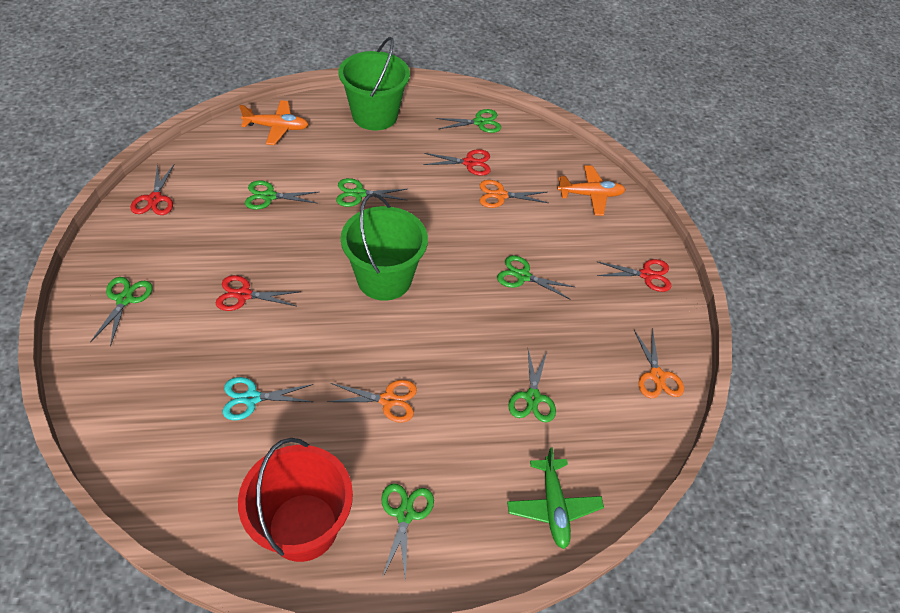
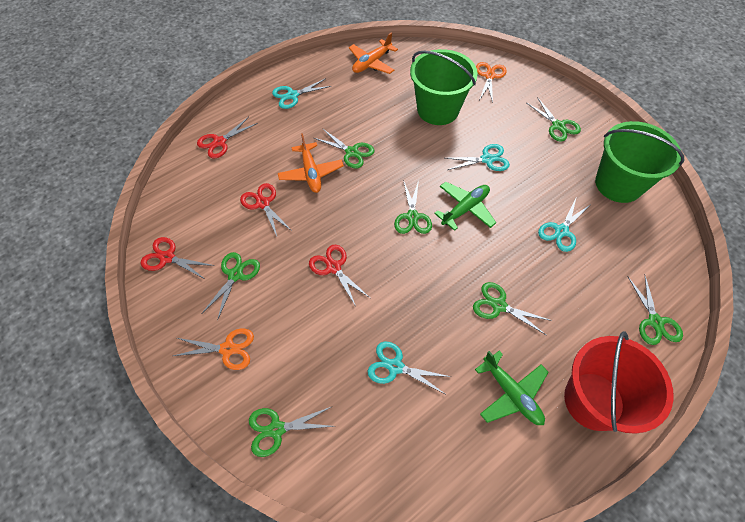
green plane: [507,448,604,549] = 1 -> [434,182,496,231] [475,351,549,425] = 2
orange scissors: [327,380,417,423] [480,180,548,208] [634,328,684,398] = 3 -> [173,328,254,370] [476,62,507,103] = 2
turquoise scissors: [223,377,313,420] = 1 -> [272,78,332,109] [368,342,451,394] [446,144,510,171] [538,199,590,252] = 4

